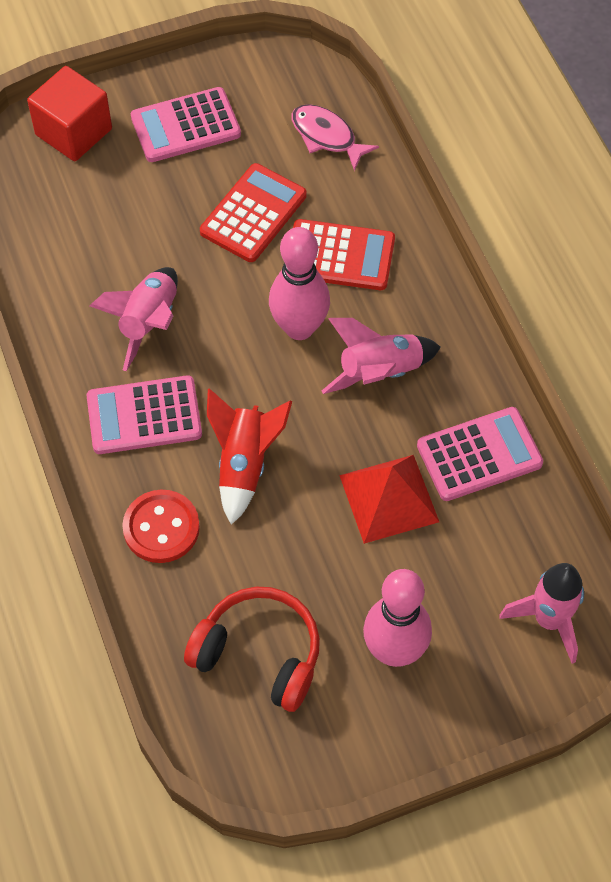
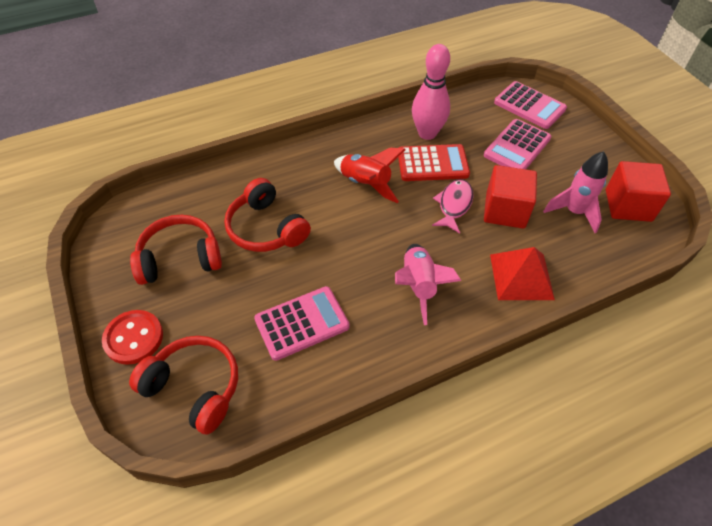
pink bowling pin: [269,227,330,340] [363,569,432,667] = 2 -> [412,44,450,140] = 1
pink rocket: [90,267,178,371] [322,318,441,394] [500,563,584,664] = 3 -> [395,244,461,325] [543,151,608,233] = 2
red calculator: [200,163,307,262] [293,219,395,290] = 2 -> [398,144,470,181] = 1
red cube: [27,66,112,161] = 1 -> [484,165,537,229] [606,161,671,222] = 2
red headphones: [184,587,320,712] = 1 -> [129,336,238,434] [130,215,222,285] [224,178,311,252] = 3

